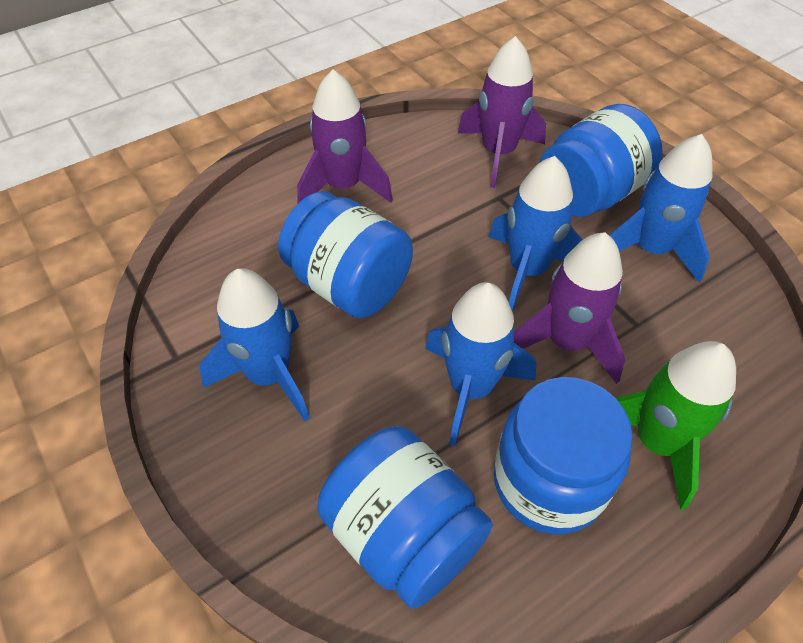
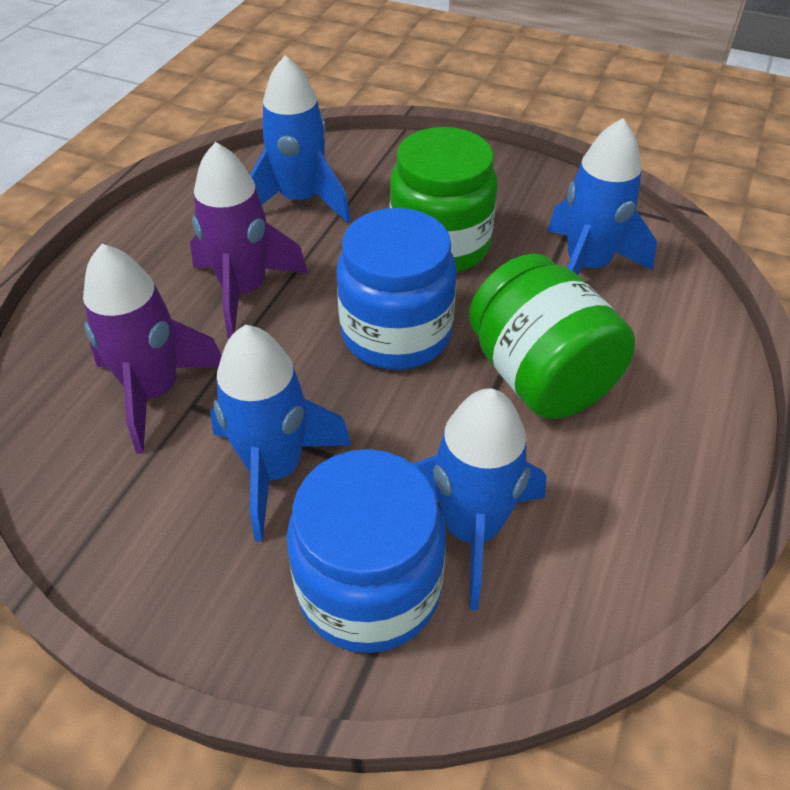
blue jar: [278,191,413,318] [317,426,493,609] [494,377,633,534] [540,104,663,217] = 4 -> [287,449,446,653] [336,208,457,370] = 2
green jar: none = 0 -> [390,127,497,273] [469,253,635,419] = 2
green rocket: [616,341,736,510] = 1 -> none = 0
purple rocket: [297,70,393,203] [458,36,546,188] [514,232,625,384] = 3 -> [83,244,221,454] [190,142,308,339] = 2

